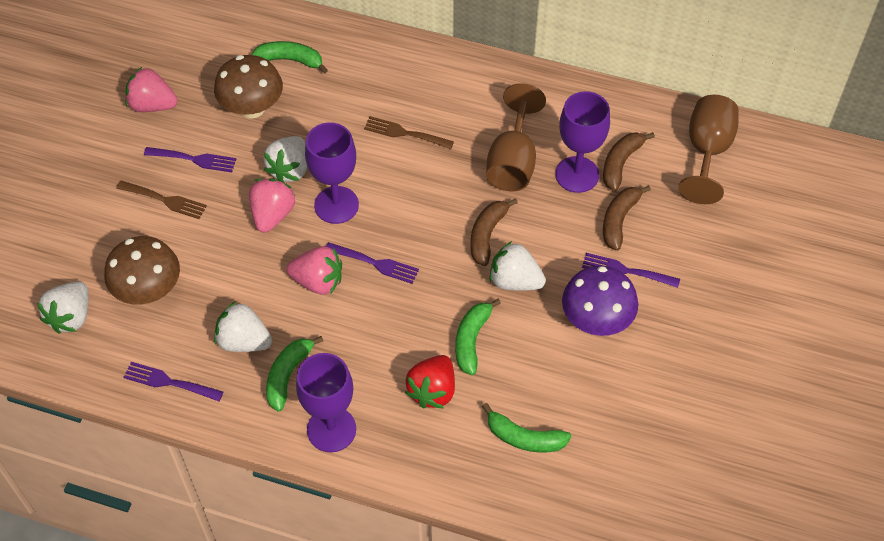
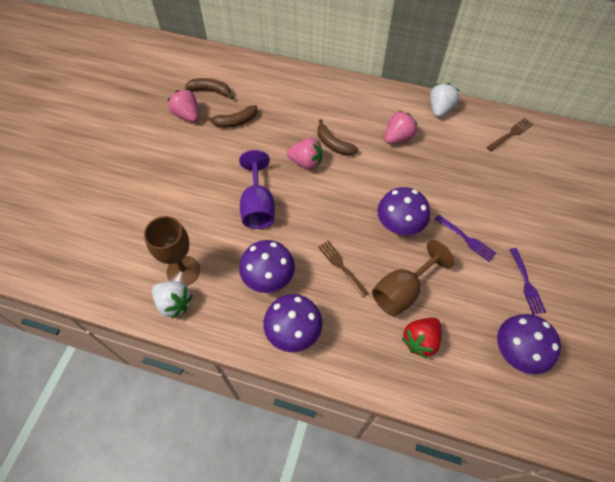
brown mushroom: [104,236,180,305] [214,55,283,119] = 2 -> none = 0
green banana: [252,41,328,74] [266,336,323,412] [455,299,501,375] [482,403,571,453] = 4 -> none = 0
purple fork: [123,362,223,401] [144,147,236,172] [326,242,419,284] [582,253,680,288] = 4 -> [435,215,496,262] [509,248,546,315] = 2
purple goblet: [296,353,356,452] [305,122,359,224] [555,91,610,193] = 3 -> [239,150,275,229] = 1
purple mushroom: [562,266,638,336] = 1 -> [239,240,295,293] [263,294,323,352] [378,187,430,235] [497,314,561,374] = 4
white strawberry: [37,282,88,334] [214,301,272,352] [263,136,307,182] [490,241,546,291] = 4 -> [152,281,193,319] [430,83,460,117] = 2

